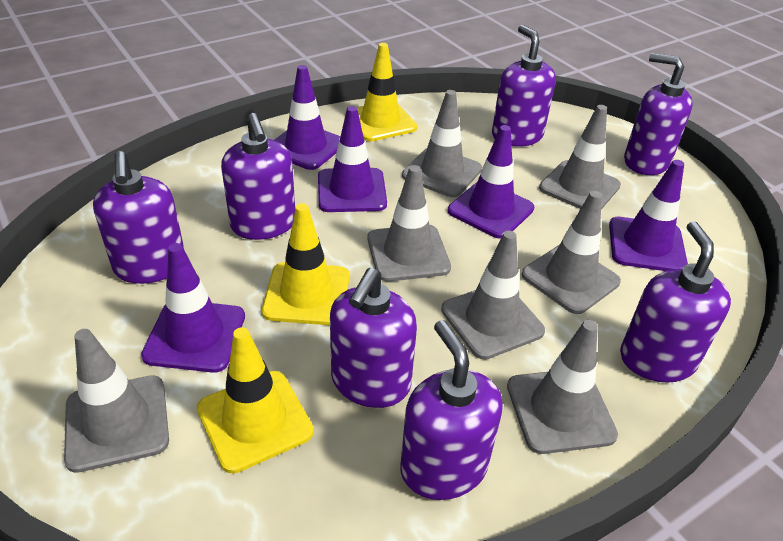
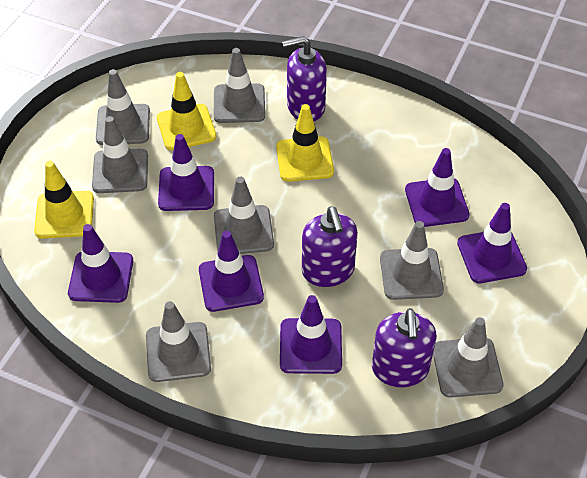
purple soap dispenser: [93,151,184,284] [221,113,295,240] [330,268,417,408] [400,320,503,500] [492,25,556,147] [620,221,731,383] [624,53,693,175] = 7 -> [282,36,327,121] [302,207,358,287] [372,308,436,387] = 3
purple traffic cone: [141,243,245,373] [274,65,341,170] [318,106,387,212] [448,125,534,239] [609,160,688,271] = 5 -> [68,224,133,303] [158,134,214,211] [199,231,264,312] [280,295,342,374] [405,148,470,227] [457,203,527,283] = 6

